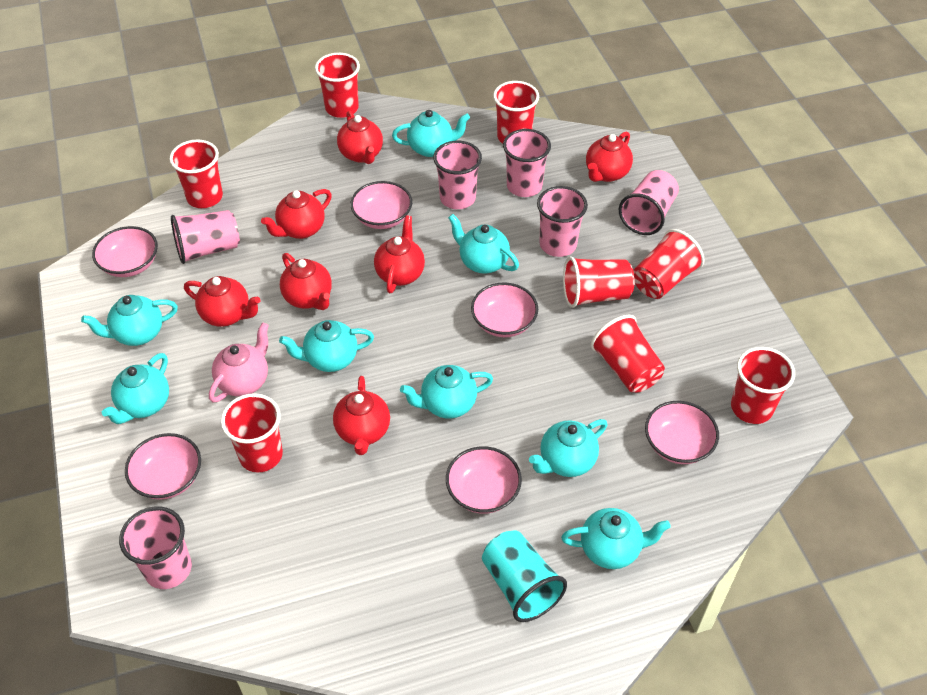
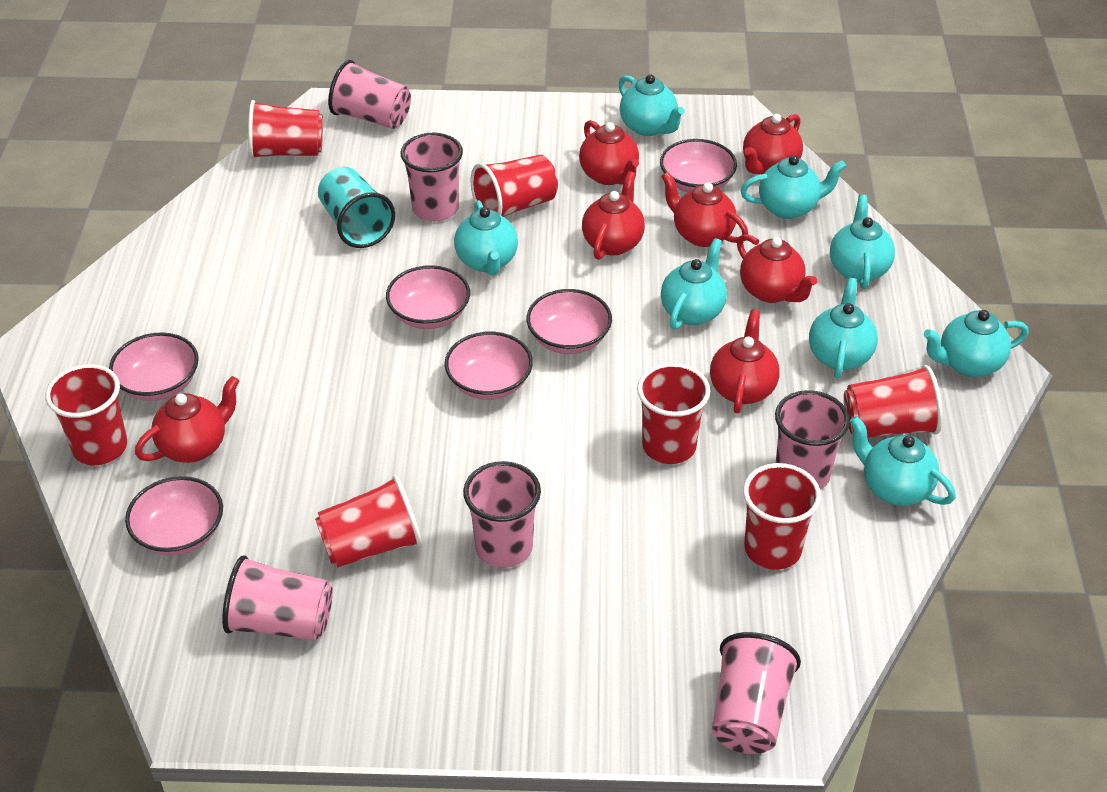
pink teapot: [209,323,269,403] = 1 -> none = 0
red cup: [169,140,223,208] [221,393,283,473] [315,53,360,118] [493,81,539,144] [563,256,634,308] [590,315,665,392] [633,229,705,299] [731,347,795,424] = 8 -> [45,364,127,465] [248,100,323,159] [315,475,422,567] [470,155,558,217] [637,363,710,464] [743,463,821,570] [844,365,943,437] = 7

